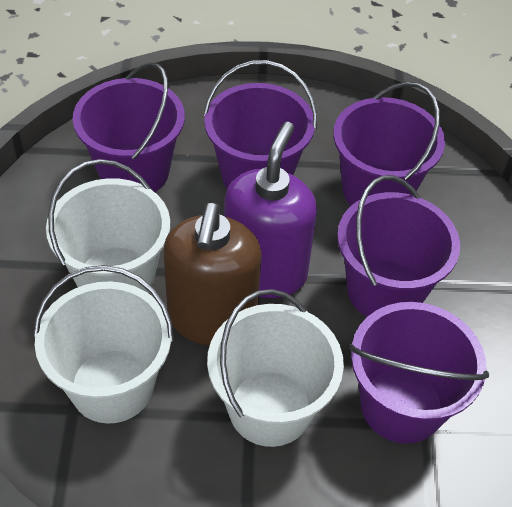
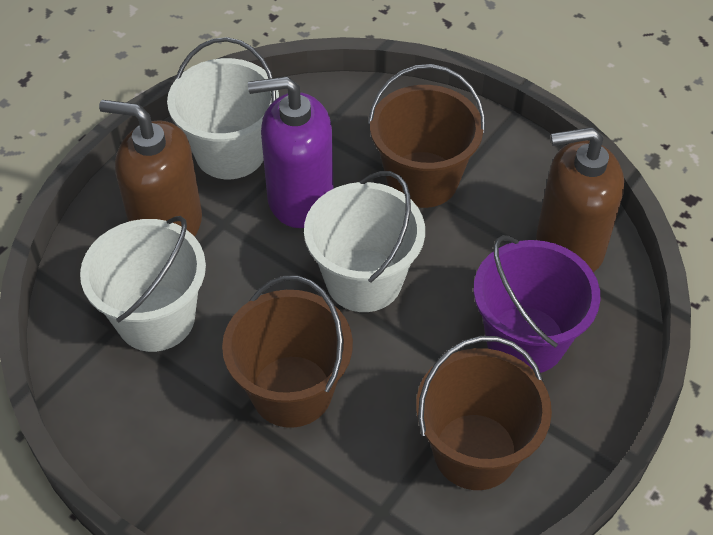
brown bucket: none = 0 -> [222,275,353,428] [368,64,485,208] [416,336,552,490] = 3
brown soap dispenser: [164,202,261,345] = 1 -> [99,100,202,236] [536,127,624,272] = 2
purple bucket: [73,62,185,192] [203,60,317,188] [333,82,445,206] [337,175,460,317] [349,302,489,444] = 5 -> [473,235,601,373] = 1

